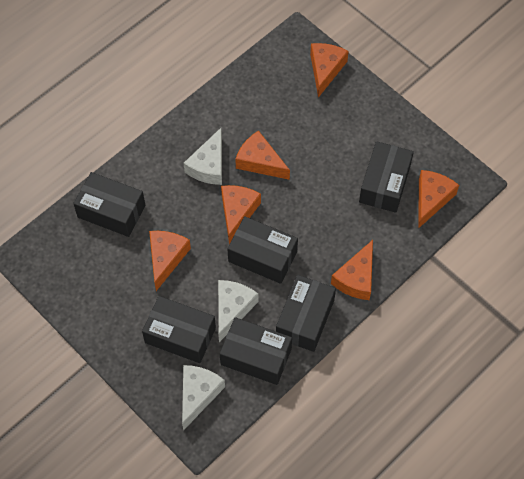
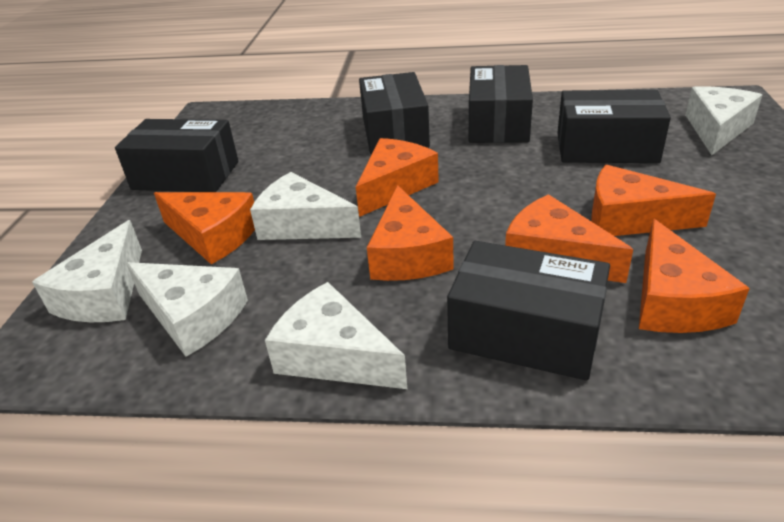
black box: [73,172,145,237] [142,296,216,363] [220,317,292,385] [227,216,298,284] [276,275,336,352] [359,141,414,213] = 6 -> [115,119,238,192] [359,72,430,154] [447,241,610,381] [469,65,533,143] [557,90,671,163] = 5
white cheese: [182,365,225,431] [184,128,222,185] [218,280,259,342] = 3 -> [32,220,142,322] [126,262,248,357] [250,172,361,240] [265,282,407,389] [686,86,762,155] = 5

